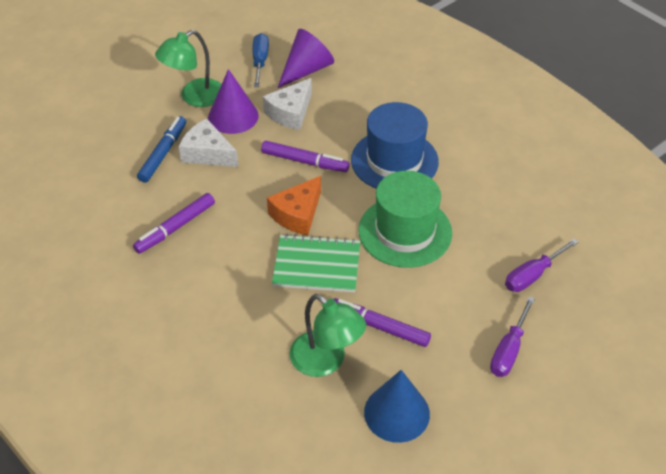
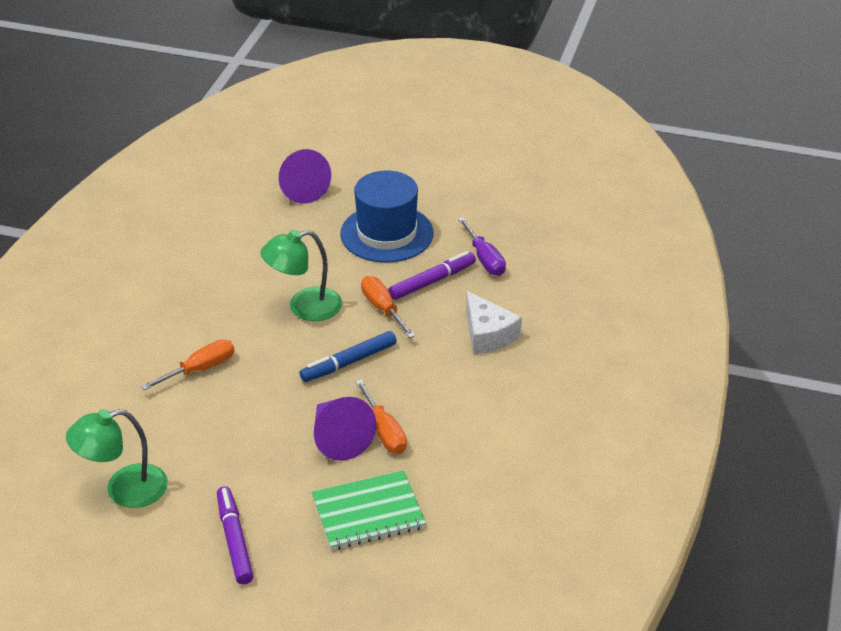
blue cone: [364,370,430,443] = 1 -> none = 0
blue screwdriver: [252,33,269,87] = 1 -> none = 0
green hat: [359,171,452,268] = 1 -> none = 0
orange cheese: [267,176,321,235] = 1 -> none = 0
orange screwdriver: none = 0 -> [141,339,235,390] [355,379,407,454] [361,276,415,338] = 3
purple marker: [133,193,215,254] [261,141,350,172] [334,298,431,347] = 3 -> [217,486,253,585] [388,251,476,300] = 2
purple screwdriver: [490,297,535,377] [505,239,579,292] = 2 -> [458,217,506,276] = 1
white cheese: [179,119,239,167] [263,78,312,130] = 2 -> [466,291,522,354] = 1

